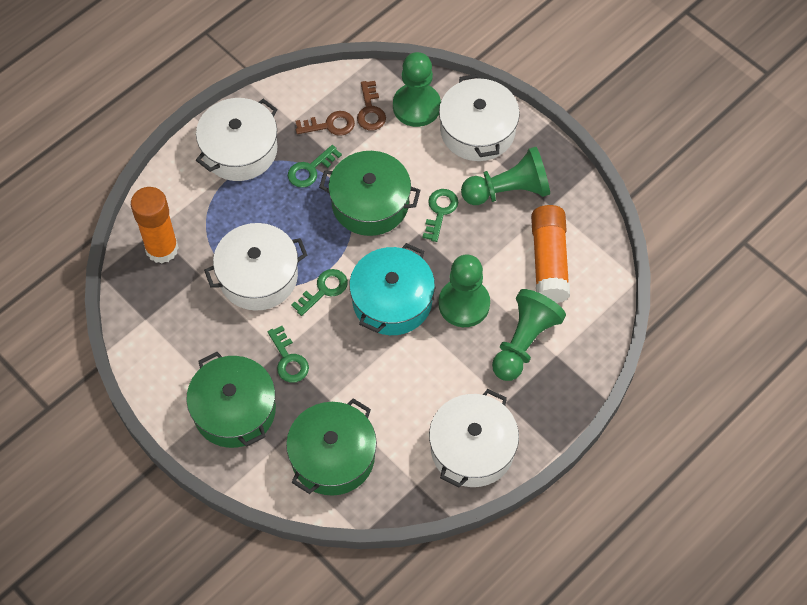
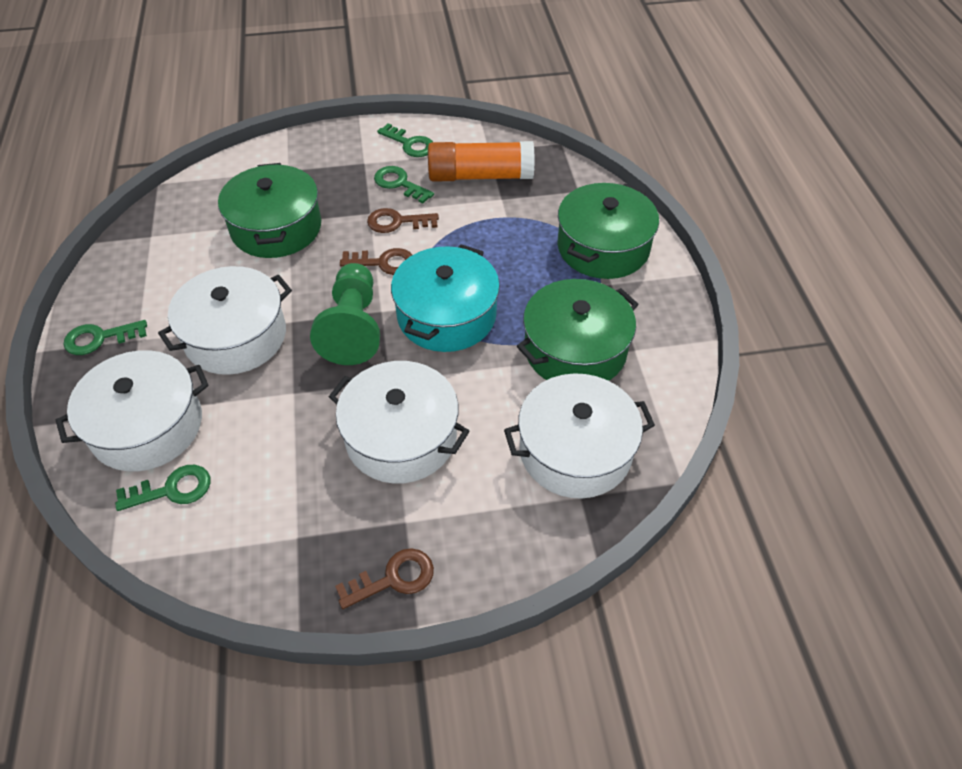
brown key: [295,111,355,136] [357,81,386,130] = 2 -> [335,548,434,609] [340,248,412,275] [367,208,439,233] = 3
green pawn: [393,52,441,127] [439,254,490,327] [461,147,550,205] [492,289,566,381] = 4 -> [310,263,380,365] = 1
orange glue stick: [131,187,179,263] [531,205,570,303] = 2 -> [428,141,535,182] = 1

